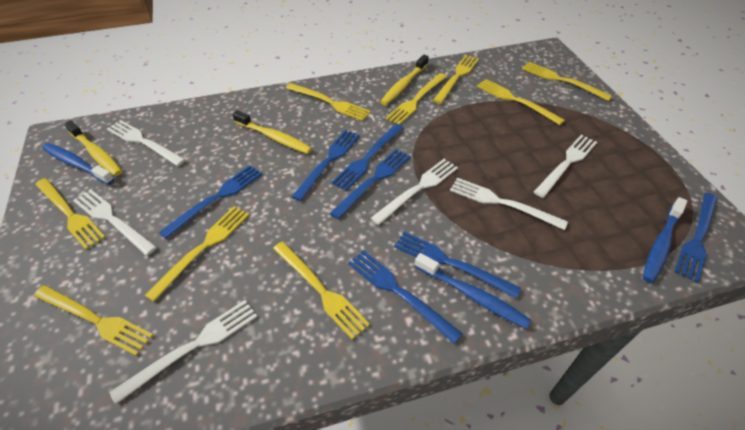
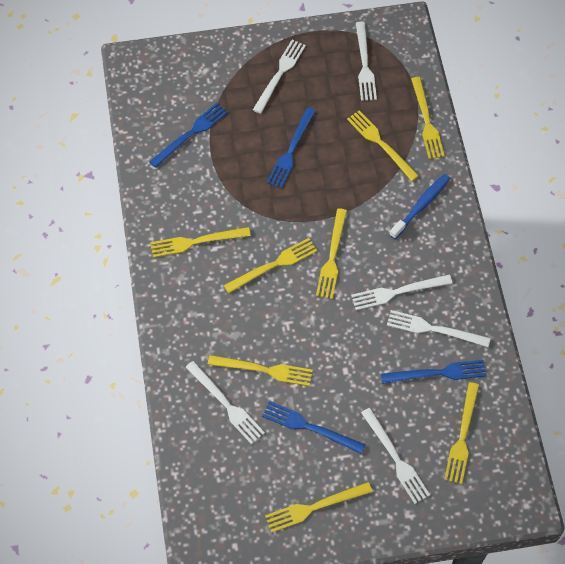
blue fork: [159,165,262,239] [292,130,360,201] [330,149,411,219] [332,124,404,191] [348,250,463,344] [394,232,521,299] [675,193,718,283] = 7 -> [149,103,228,168] [262,401,365,454] [267,108,316,189] [381,360,487,384] = 4
blue toothbrush: [42,143,115,185] [415,253,531,329] [642,197,688,283] = 3 -> [389,174,450,239] = 1
yellow fork: [34,285,153,356] [35,178,105,249] [144,206,249,302] [273,241,370,340] [286,83,371,121] [386,73,447,125] [433,55,479,104] [477,79,565,125] [522,62,612,101] = 9 -> [150,227,251,258] [208,355,313,386] [224,238,318,293] [265,482,373,533] [316,208,347,299] [347,110,419,181] [411,77,445,159] [444,382,479,484] = 8
yellow toothbrush: [64,120,122,176] [232,110,312,154] [380,55,429,105] = 3 -> none = 0

